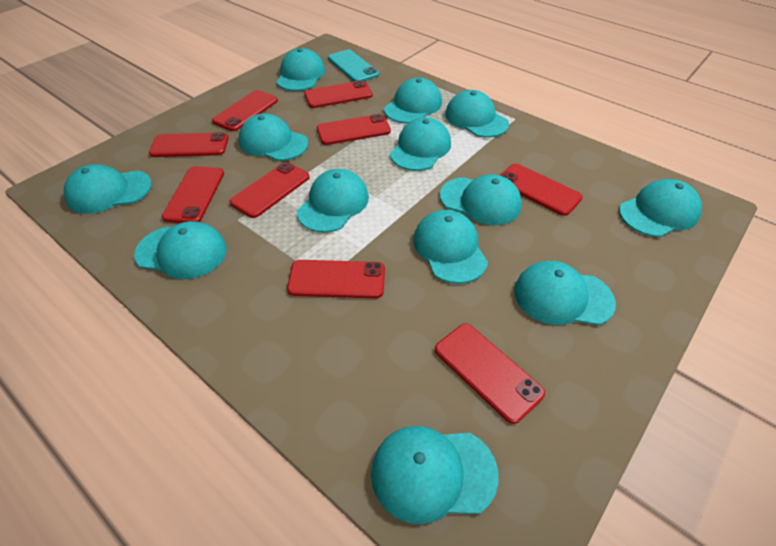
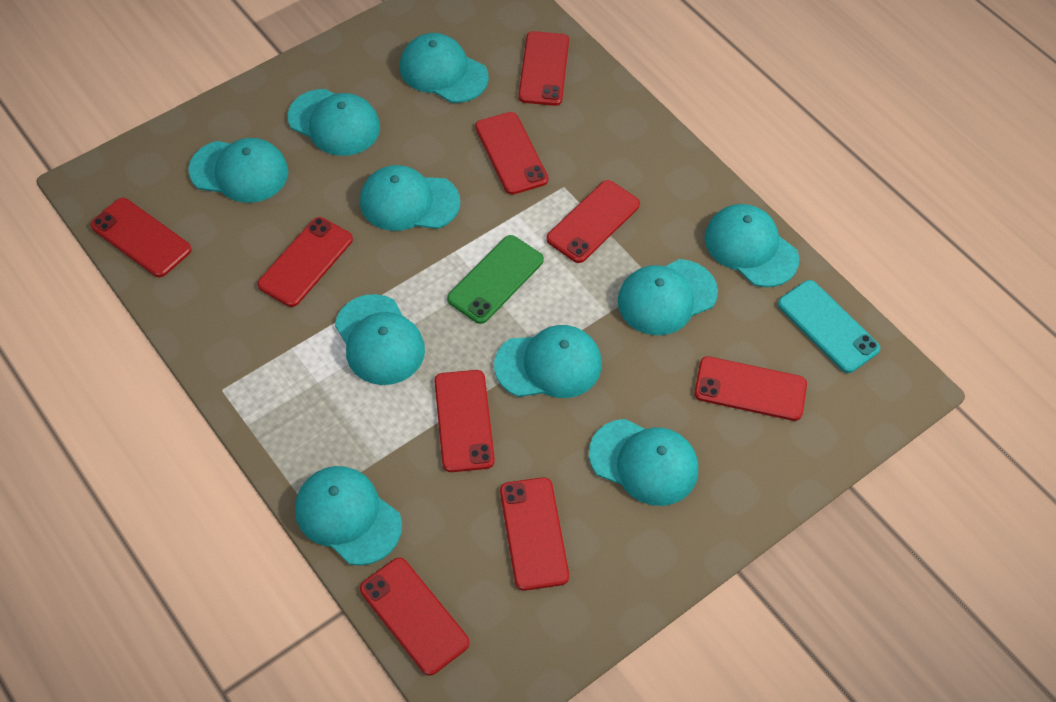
green phone: none = 0 -> [447,235,544,324] = 1
turquoise cap: [64,164,152,214] [134,221,227,279] [239,113,308,161] [277,48,325,91] [297,169,369,233] [371,426,499,524] [384,77,442,124] [390,117,451,171] [413,210,488,284] [440,174,522,225] [445,90,509,138] [514,261,616,325] [619,179,702,237] = 13 -> [188,138,288,203] [288,89,380,156] [295,466,402,566] [335,294,425,385] [360,165,460,231] [400,33,489,103] [494,325,602,398] [589,419,698,506] [617,259,718,335] [704,204,799,287] = 10

